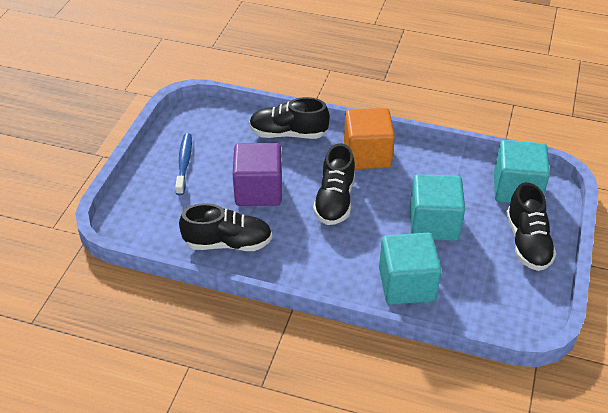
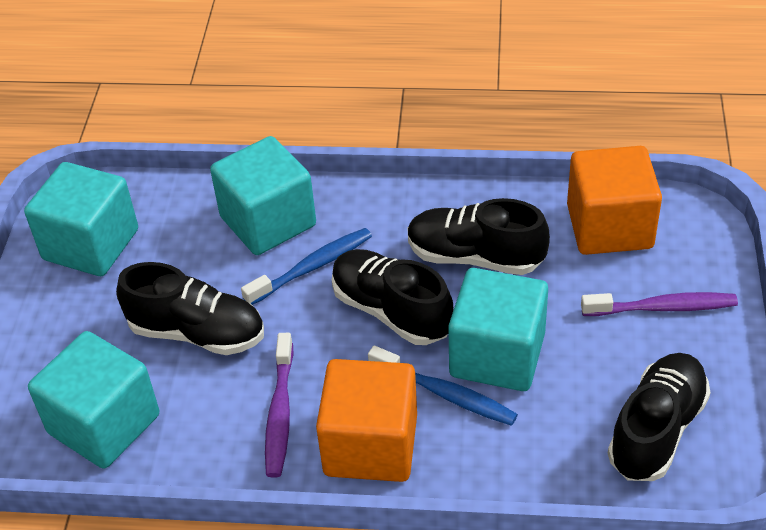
blue toothbrush: [175,133,192,195] = 1 -> [241,228,372,305] [368,346,518,426] = 2
orange cube: [344,108,395,169] = 1 -> [316,359,417,482] [567,146,662,255] = 2
purple cube: [233,143,282,206] = 1 -> none = 0
purple toothbrush: none = 0 -> [265,333,294,478] [581,292,738,316] = 2
turquoise cube: [379,233,442,305] [410,174,465,241] [494,140,550,203] = 3 -> [24,162,138,276] [28,331,159,469] [210,136,316,255] [448,268,548,391] = 4

